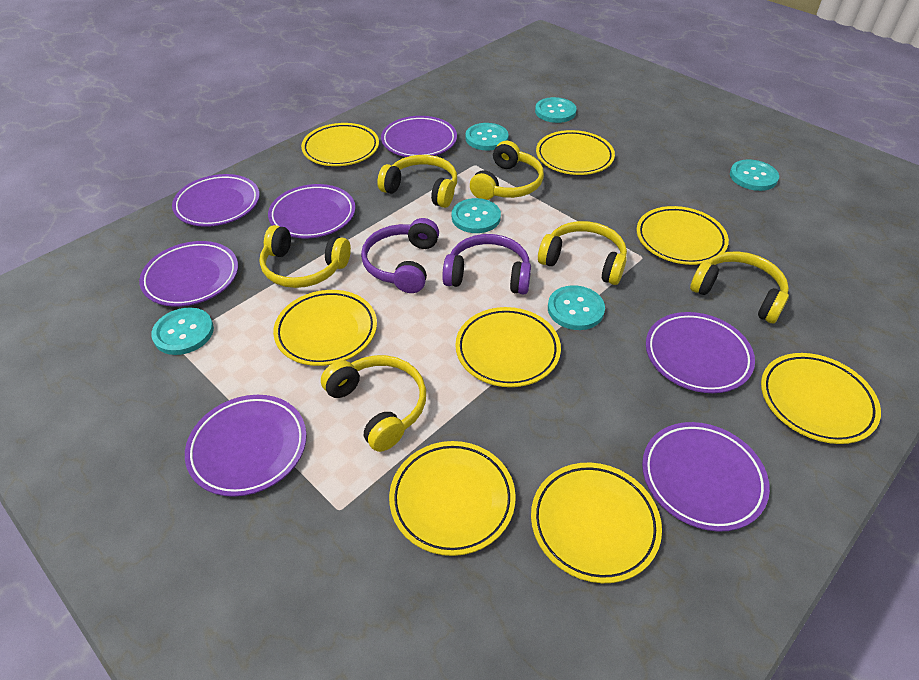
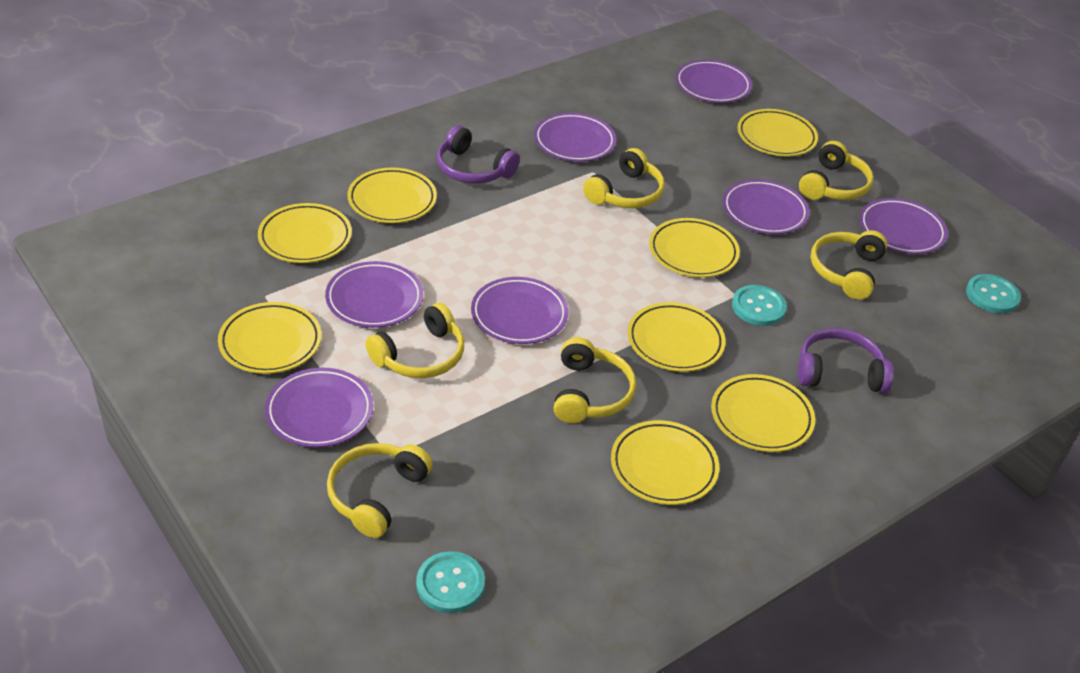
turquoise button: [151,307,214,355] [452,198,501,233] [465,123,509,150] [535,97,577,123] [548,285,605,330] [730,159,779,191] = 6 -> [416,551,485,613] [732,285,787,326] [966,274,1021,314] = 3

